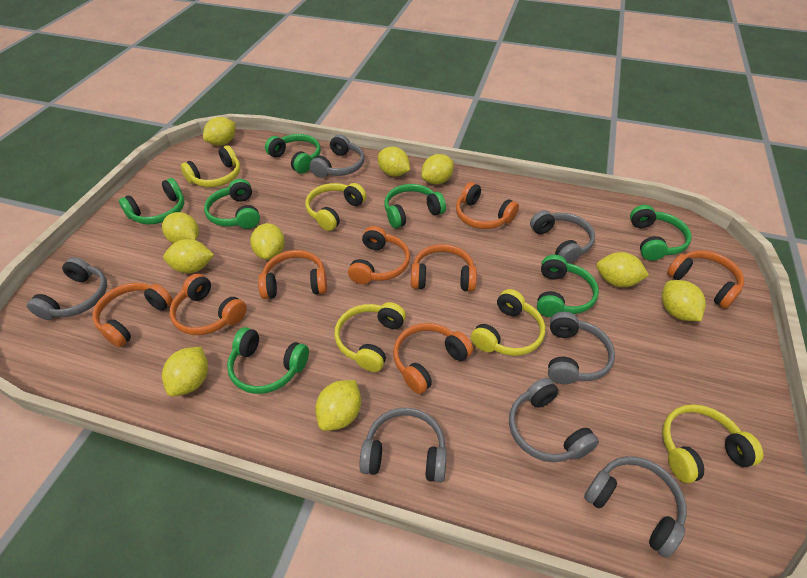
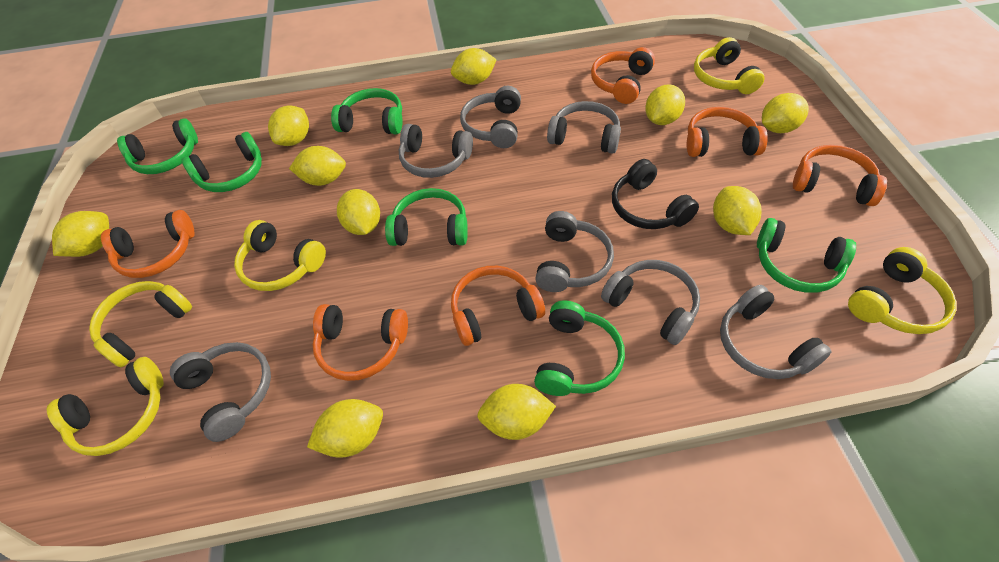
black headphones: none = 0 -> [612,159,699,229] = 1
green headphones: [119,178,184,224] [204,179,260,229] [227,327,309,394] [265,134,321,174] [384,184,446,228] [537,255,599,317] [630,205,692,261] = 7 -> [117,118,198,174] [182,132,262,192] [331,88,403,134] [385,188,468,246] [534,300,625,396] [757,218,856,293] = 6
orange headphones: [92,283,173,347] [169,274,247,335] [258,250,327,299] [348,226,410,284] [393,323,473,394] [411,244,477,291] [456,182,519,229] [667,250,744,309] = 8 -> [101,210,194,278] [313,304,408,381] [451,266,545,346] [591,47,655,104] [687,107,768,157] [793,145,887,206] = 6

